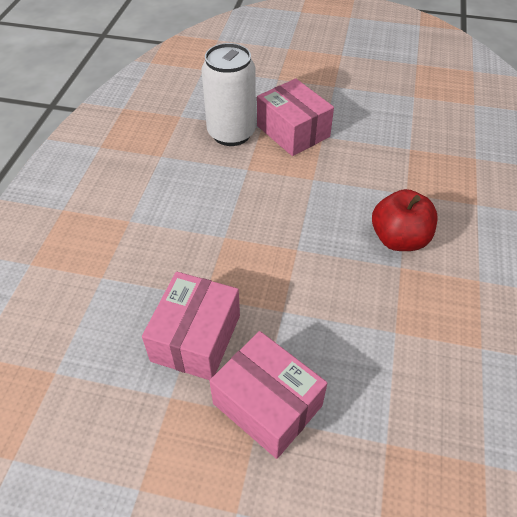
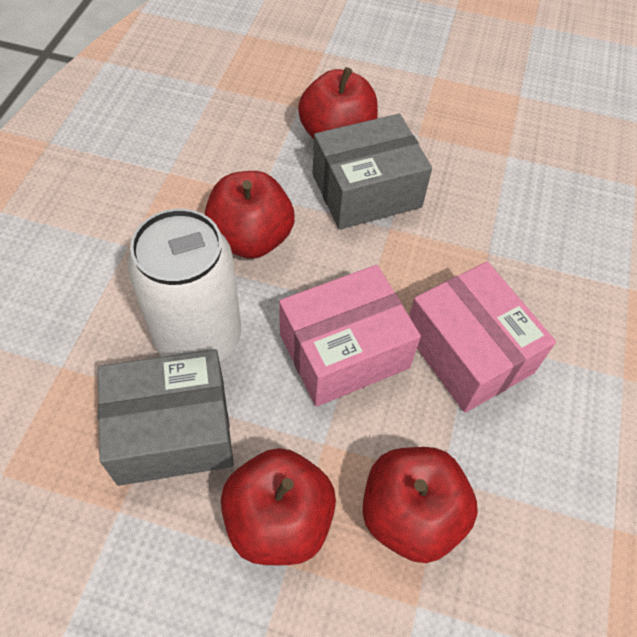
grey box: none = 0 -> [98,349,234,486] [313,114,432,229] = 2
pink box: [142,272,240,380] [209,331,327,459] [257,79,334,156] = 3 -> [279,265,421,407] [409,262,556,413] = 2
red apple: [372,189,437,251] = 1 -> [205,171,295,259] [221,448,336,565] [298,67,378,139] [362,447,478,563] = 4

